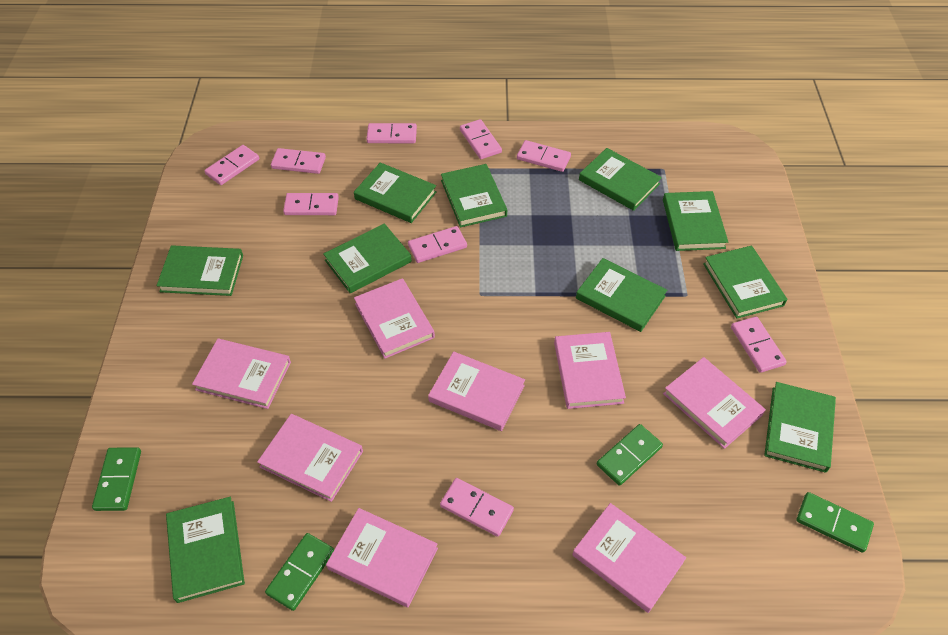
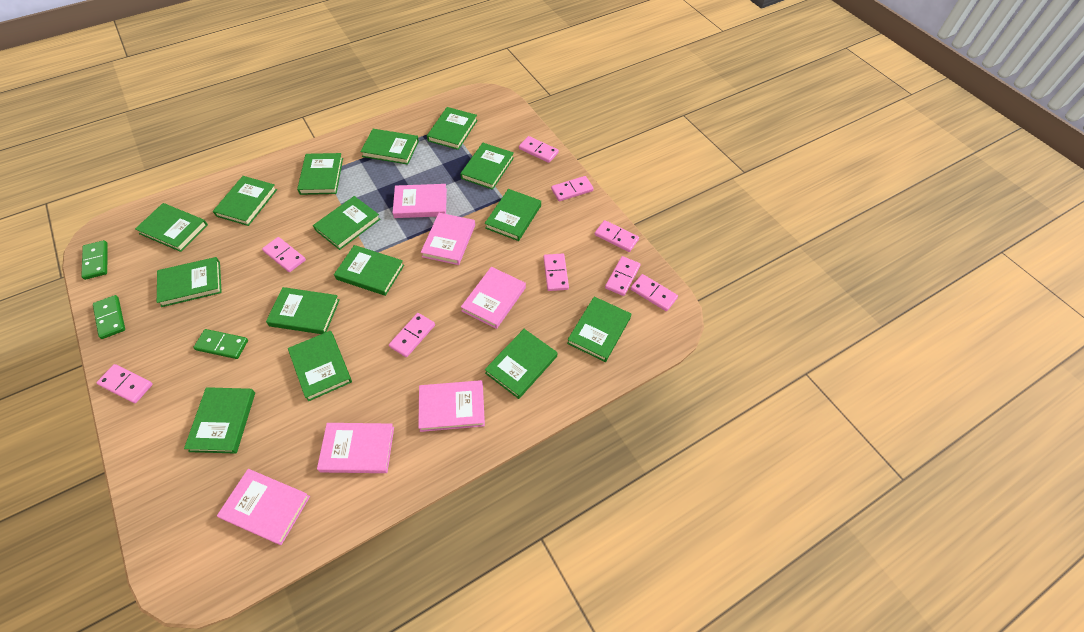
green book: [157,245,243,296] [166,497,245,603] [323,223,412,293] [354,162,437,223] [441,164,507,227] [576,258,667,332] [579,148,662,211] [663,191,728,251] [703,246,787,319] [764,382,836,473] = 10 -> [135,203,208,252] [157,257,222,307] [184,387,255,454] [213,176,277,226] [266,287,340,334] [288,331,352,401] [297,153,343,195] [313,196,380,250] [334,245,404,296] [360,129,419,165] [427,107,478,150] [460,143,514,190] [485,189,541,241] [485,329,557,399] [567,297,631,362] = 15
green domino: [92,447,141,511] [265,533,334,611] [597,424,663,486] [796,492,874,553] = 4 -> [81,240,108,280] [93,295,125,339] [193,329,248,359] = 3
pink book: [192,339,291,409] [257,414,363,502] [326,508,438,607] [354,278,435,359] [428,351,525,431] [554,332,626,409] [572,503,686,613] [663,357,766,449] = 8 -> [217,469,310,545] [317,423,394,473] [393,184,447,218] [418,380,485,432] [421,213,475,265] [461,267,526,329] = 6

